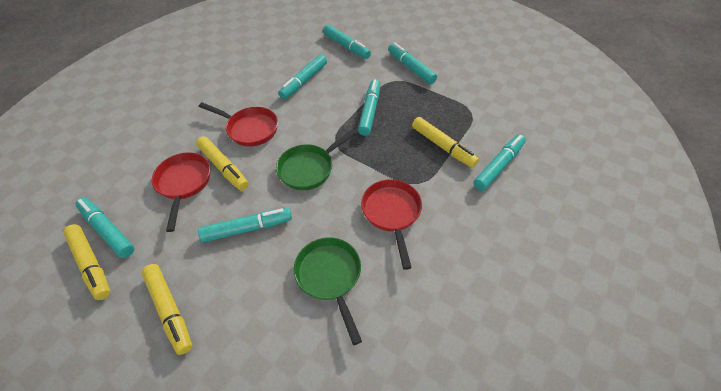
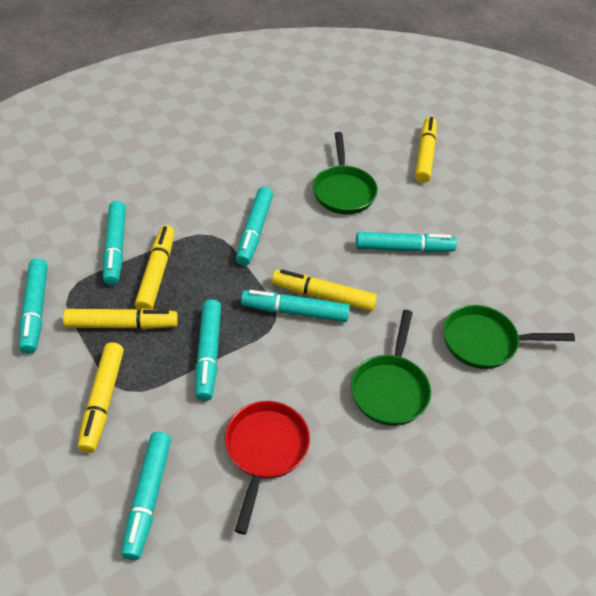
green pan: [276,128,359,190] [294,237,362,345] = 2 -> [313,132,378,215] [351,310,431,426] [443,305,575,369] = 3
red pan: [152,152,210,232] [199,102,278,147] [361,179,422,270] = 3 -> [225,401,310,534] = 1
yellow marker: [63,224,110,300] [141,264,192,355] [196,136,249,191] [412,117,479,168] = 4 -> [63,308,178,329] [77,342,124,453] [135,225,174,310] [272,269,377,311] [415,117,437,183] = 5

